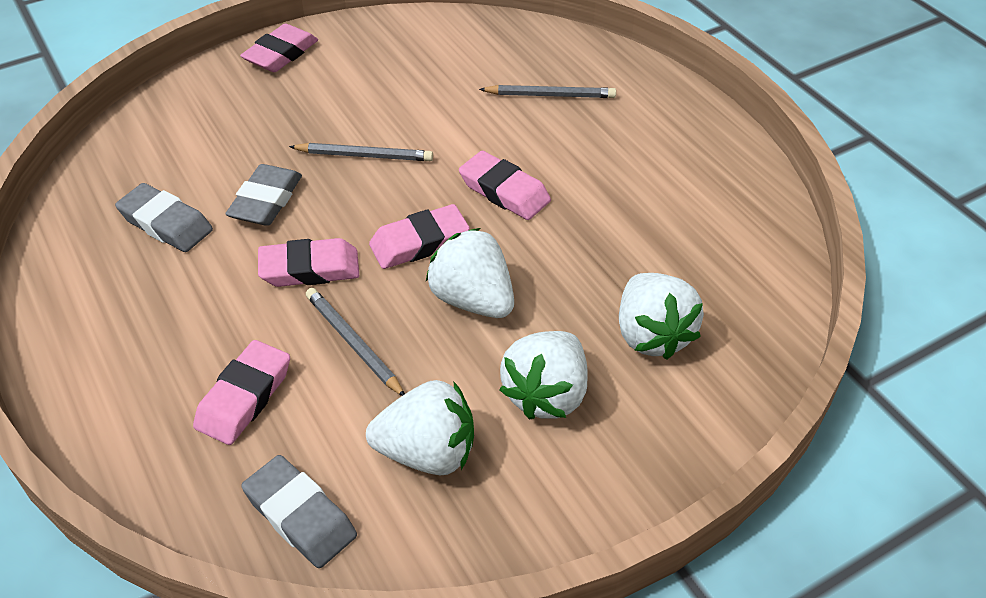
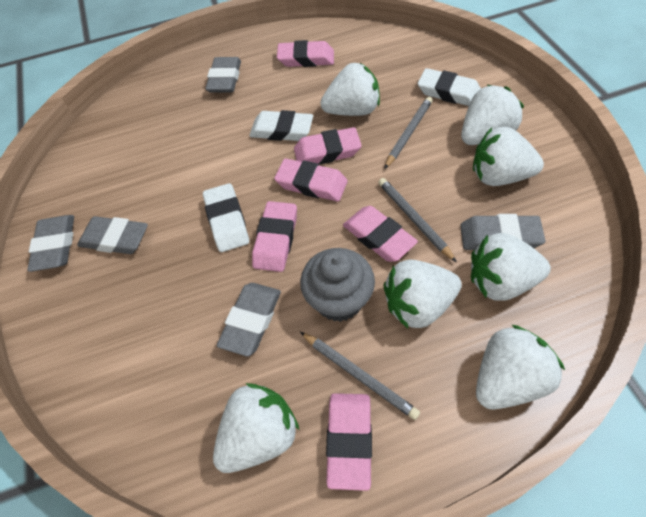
grey cupcake: none = 0 -> [300,248,375,322] = 1
grey eraser: [115,183,213,252] [226,164,302,226] [241,455,357,568] = 3 -> [27,215,74,272] [77,216,148,254] [205,57,241,93] [217,283,281,357] [460,214,546,250] = 5
pink eraser: [193,340,290,445] [240,23,318,72] [258,238,359,287] [369,204,470,269] [459,151,551,220] = 5 -> [252,201,297,272] [274,158,348,202] [277,40,334,67] [294,127,362,165] [326,393,372,491] [343,206,418,262] = 6
white eraser: none = 0 -> [203,183,249,252] [249,110,313,141] [418,68,481,106] = 3
white strawberry: [366,380,474,475] [426,228,514,318] [499,331,588,420] [619,273,704,359] = 4 -> [213,383,299,473] [320,63,380,116] [383,259,462,329] [461,85,524,145] [471,233,551,301] [473,127,544,186] [476,325,565,409] = 7

